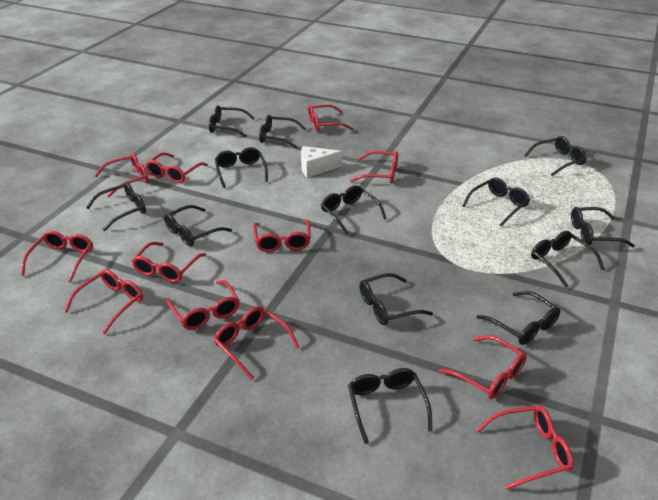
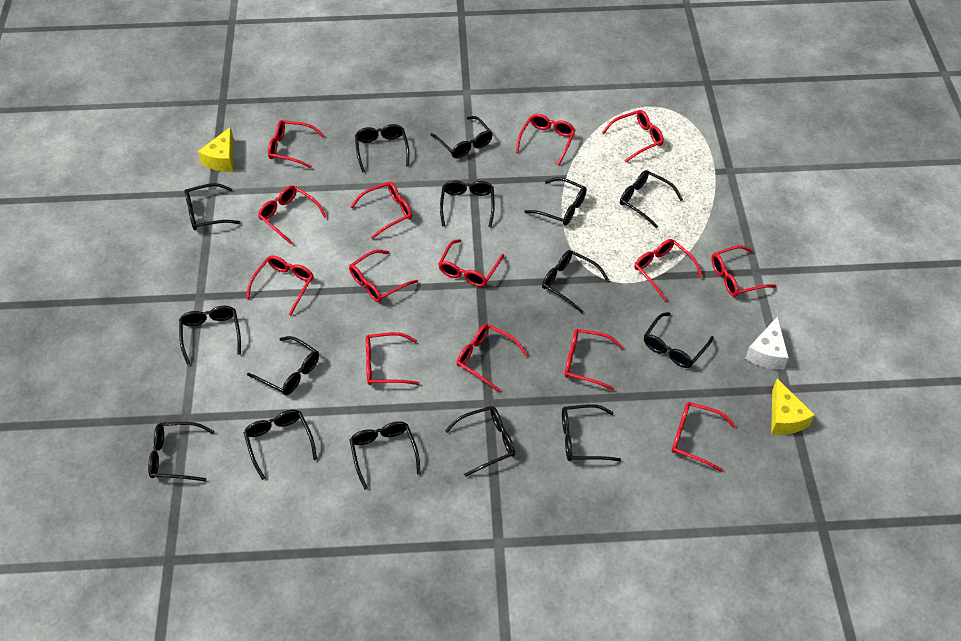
black glasses: [86,182,146,231] [164,205,232,247] [209,105,255,137] [215,147,268,188] [259,115,306,149] [321,185,387,235] [348,368,433,444] [359,273,433,325] [462,178,530,226] [476,291,560,345] [524,136,587,176] [531,231,605,288] [571,207,635,247] = 13 -> [148,422,214,481] [179,306,241,365] [184,183,240,231] [243,410,317,480] [247,336,319,395] [350,421,421,490] [355,124,409,173] [431,116,493,158] [440,180,495,227] [445,406,515,477] [524,177,587,226] [542,250,609,313] [562,404,621,461] [620,170,683,229] [644,312,714,368] = 15
red glasses: [21,231,93,283] [64,269,143,334] [94,153,148,197] [132,242,206,283] [146,153,208,183] [166,280,240,330] [214,306,299,380] [253,220,311,252] [308,104,353,132] [350,151,398,183] [439,335,527,399] [476,405,574,490] = 12 -> [246,256,314,316] [258,185,327,245] [268,120,324,168] [349,250,418,303] [350,182,412,239] [366,332,420,385] [438,239,504,287] [457,324,528,392] [516,114,576,165] [564,329,623,391] [602,110,664,162] [634,239,703,301] [672,402,736,472] [711,245,776,297] = 14
yellow cheese: none = 0 -> [198,127,234,172] [771,379,815,435] = 2

